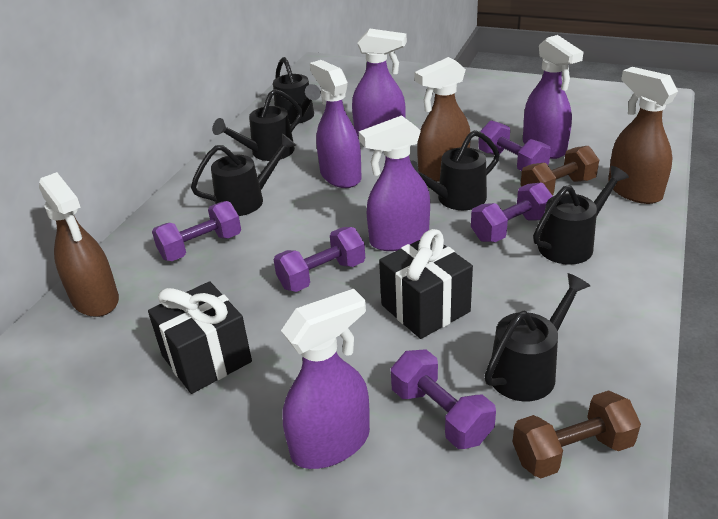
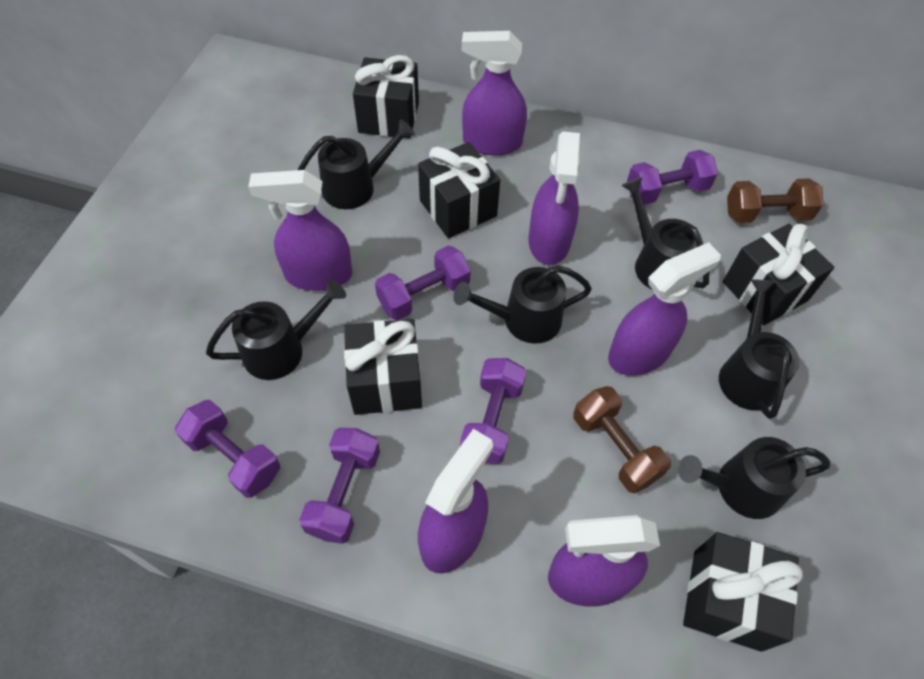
black gift: [148,281,252,394] [379,229,473,339] = 2 -> [344,319,422,415] [353,55,419,138] [418,142,500,238] [683,532,803,652] [723,224,834,326] = 5
brown spray bottle: [39,172,119,317] [415,57,470,182] [608,67,678,204] = 3 -> none = 0
purple spray bottle: [281,289,370,469] [310,60,362,188] [352,29,407,137] [359,115,430,251] [523,35,584,159] = 5 -> [248,170,352,291] [418,429,493,574] [462,31,527,155] [529,132,580,265] [548,515,660,607] [608,242,721,376] = 6

